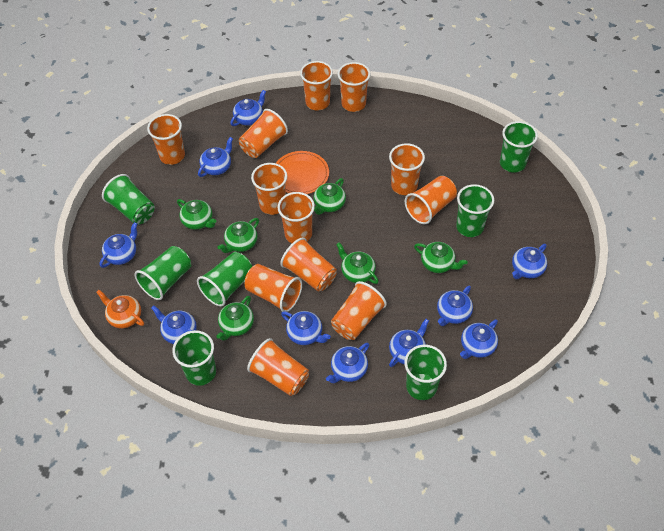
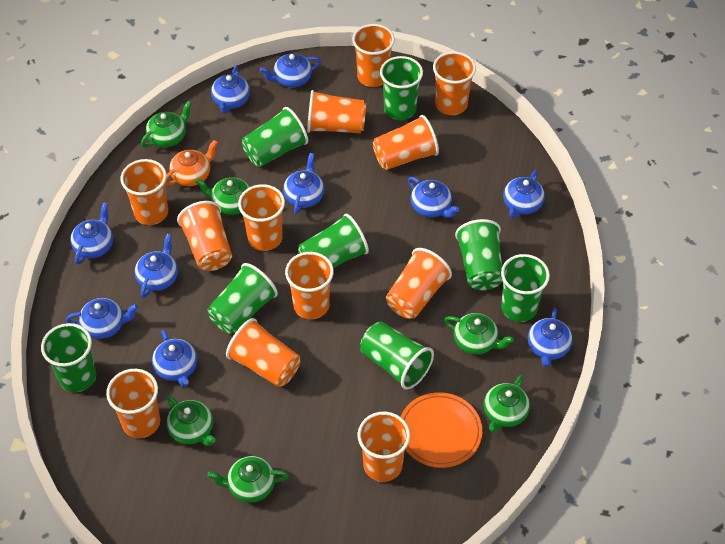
green cup: [102,174,155,225] [135,246,191,300] [172,330,216,386] [197,252,252,307] [404,345,447,400] [456,184,494,237] [500,121,538,173] = 7 -> [41,323,96,392] [207,263,278,334] [242,107,308,167] [298,214,369,268] [360,321,434,390] [380,56,423,120] [455,219,503,290] [501,254,550,322] = 8

